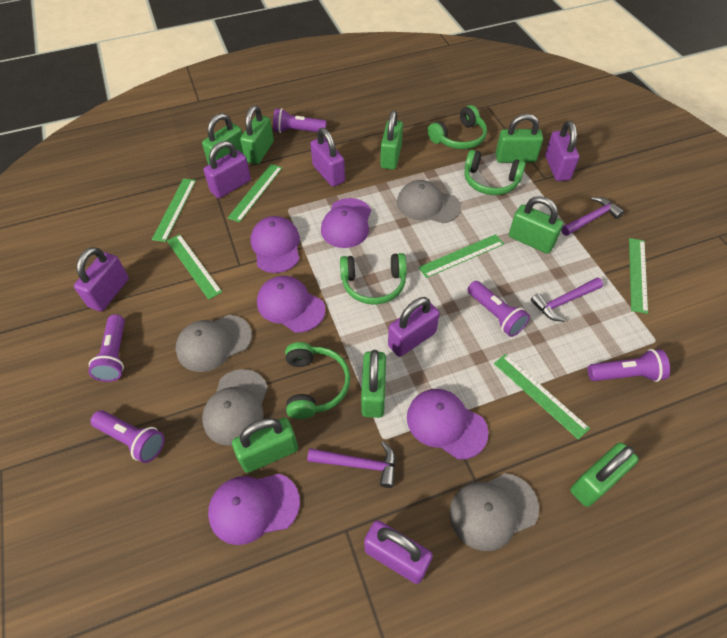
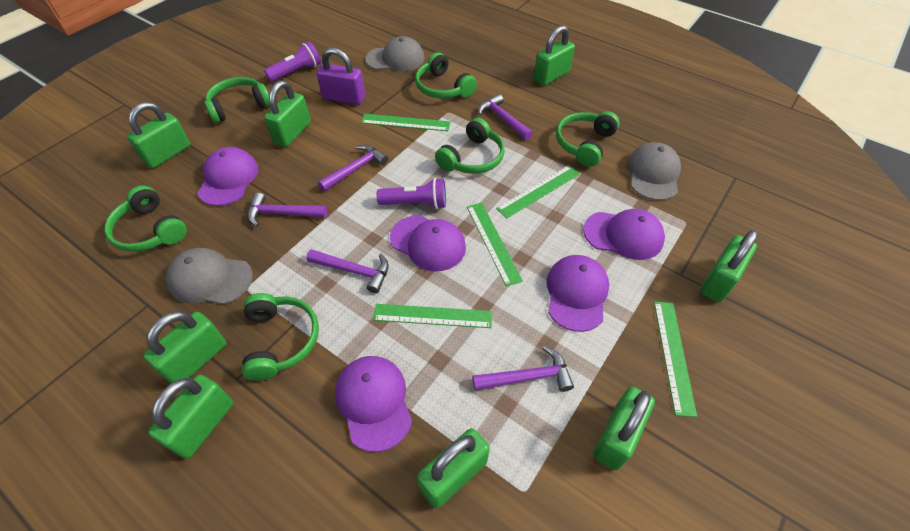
green headphones: [285,342,350,419] [340,253,407,305] [428,105,487,149] [464,150,526,195] = 4 -> [104,186,187,252] [204,77,270,123] [242,293,319,381] [415,52,477,99] [435,118,505,174] [556,111,620,167] = 6
green ruler: [152,178,196,242] [167,234,222,300] [228,164,282,223] [418,234,504,278] [494,354,590,440] [629,238,648,314] = 6 -> [361,114,450,131] [373,304,492,328] [467,202,523,287] [496,165,580,218] [654,302,697,417] = 5
grey cap: [176,315,252,372] [202,369,268,446] [397,180,461,223] [449,473,539,551] = 4 -> [166,248,253,305] [366,36,425,71] [627,142,681,201] = 3
purple flashlight: [88,314,125,382] [90,410,164,463] [273,108,326,133] [467,281,530,337] [588,349,670,382] = 5 -> [264,41,321,81] [376,178,446,209] = 2
purple hammer: [307,441,396,488] [531,277,603,322] [561,197,624,236] = 3 -> [248,192,327,226] [306,249,389,293] [318,145,388,191] [473,346,574,392] [478,94,533,140] = 5
purple padlock: [74,247,129,311] [204,141,251,198] [310,128,345,187] [364,520,433,584] [388,297,440,357] [545,121,579,181] = 6 -> [317,48,365,105] = 1

